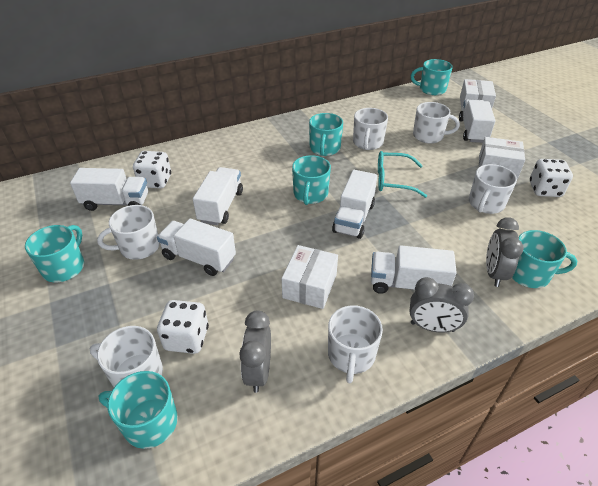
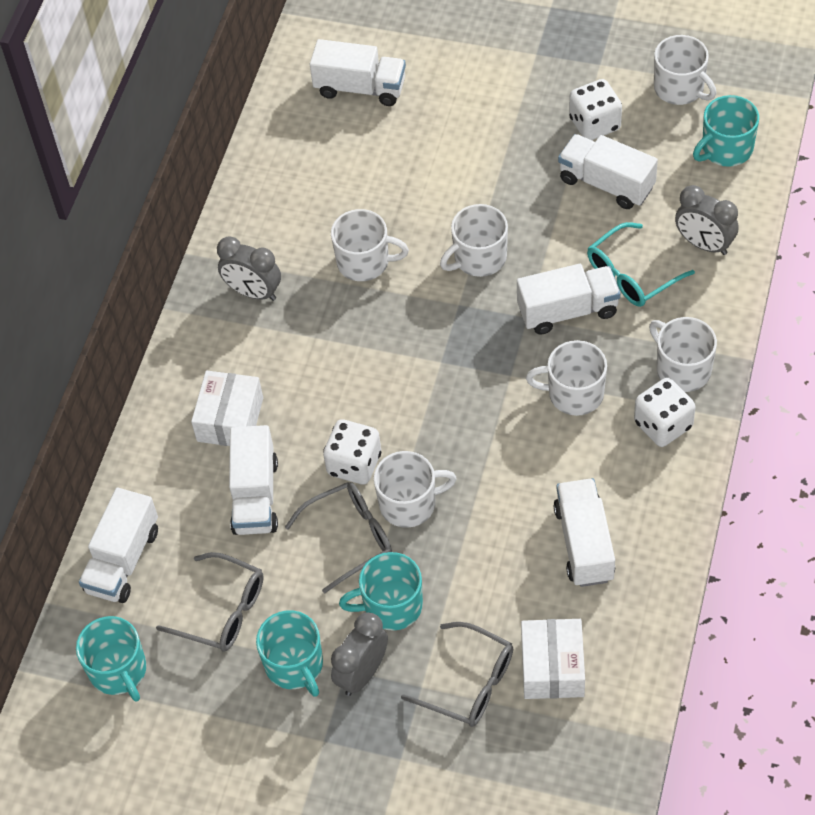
grey glasses: none = 0 -> [156,552,264,651] [285,482,392,593] [401,622,513,727] = 3
turquoise mug: [25,225,84,282] [99,371,178,449] [292,155,331,205] [309,113,343,156] [411,59,453,95] [512,230,577,288] = 6 -> [76,616,146,702] [256,610,323,697] [339,552,423,631] [693,95,759,167] = 4
white box: [282,245,338,309] [460,79,496,110] [479,137,525,179] = 3 -> [191,371,263,446] [521,619,585,699] = 2

